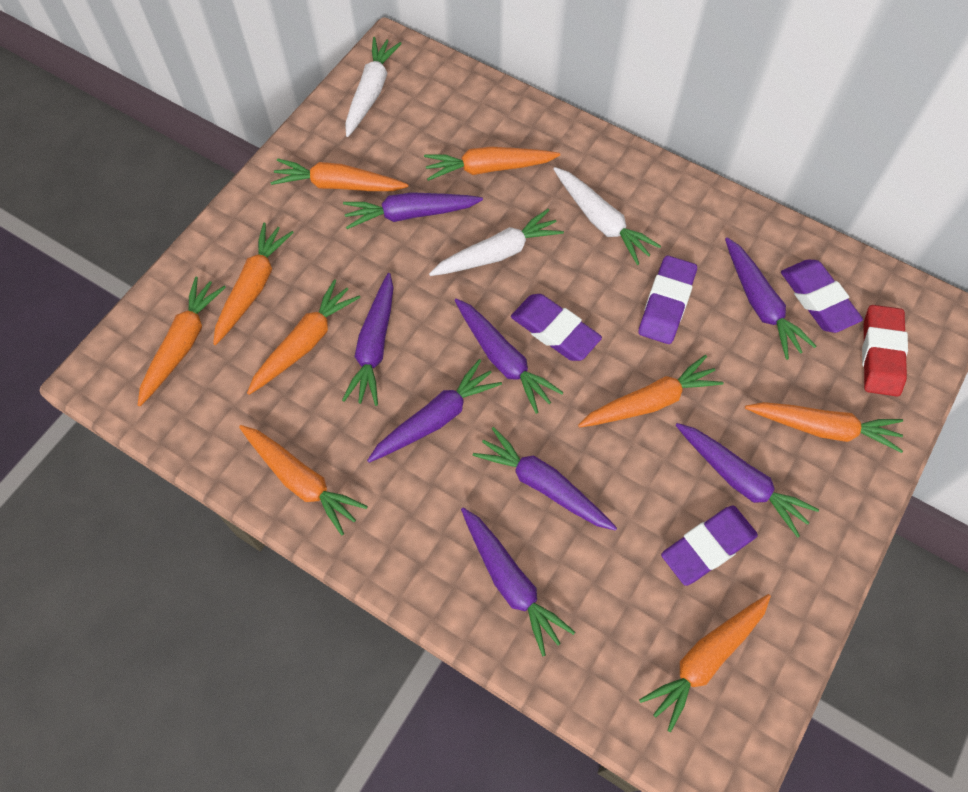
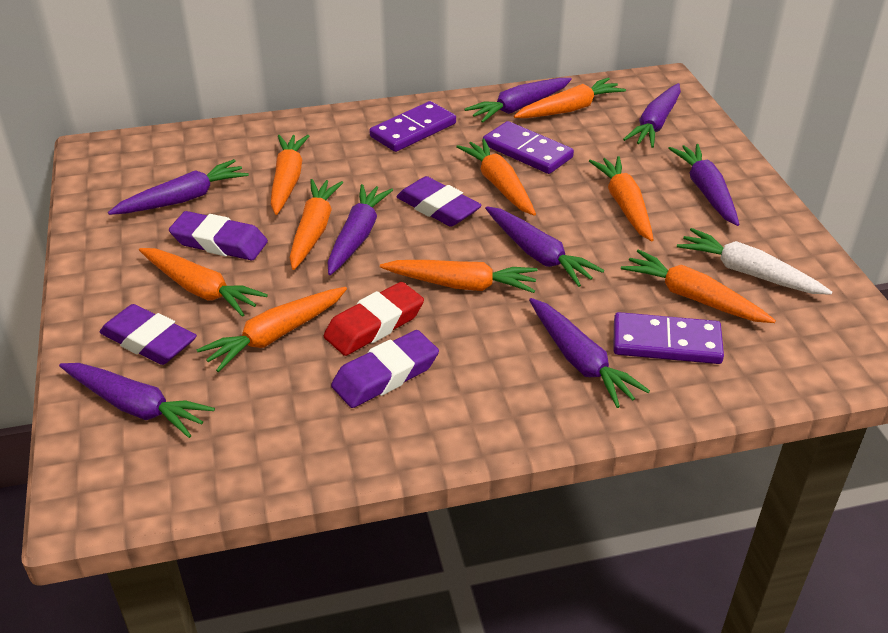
purple domino: none = 0 -> [369,101,456,152] [483,121,574,174] [613,312,724,364] = 3
white carrot: [345,37,402,137] [429,209,564,276] [553,167,661,265] = 3 -> [677,228,832,295] = 1

